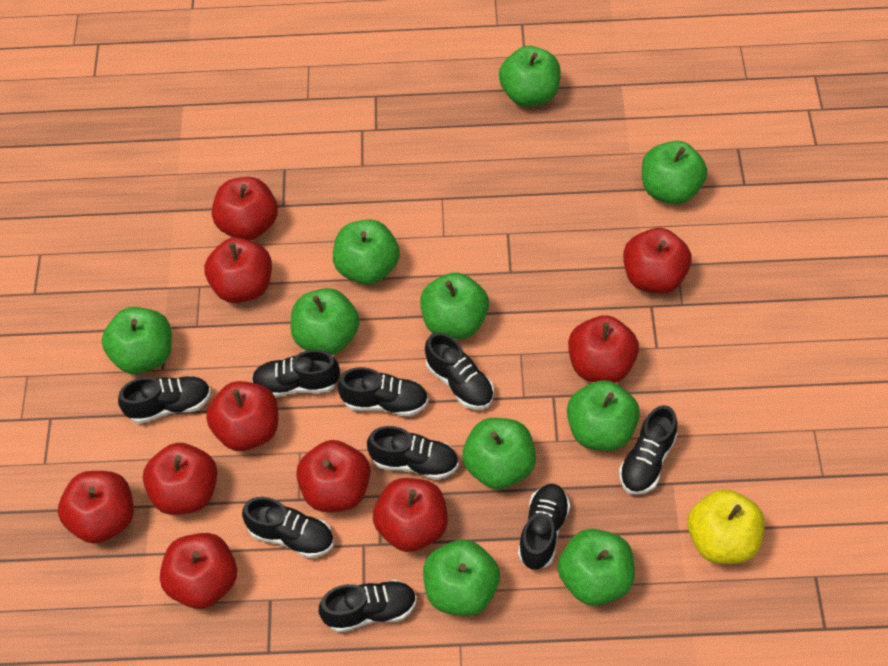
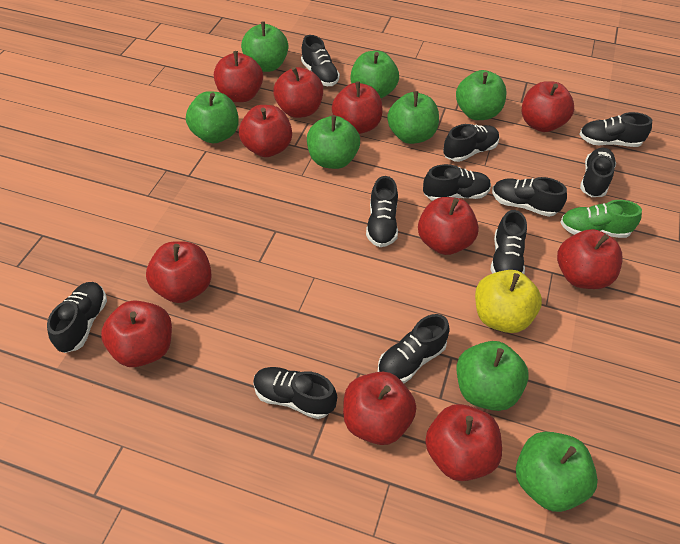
black shoe: [118,376,211,424] [242,497,334,558] [252,350,340,397] [319,580,417,633] [337,367,428,416] [367,426,459,480] [425,332,494,410] [518,484,570,570] [619,405,677,495] = 9 -> [47,282,107,353] [253,367,337,419] [301,35,340,86] [366,176,398,247] [378,314,450,383] [423,164,491,201] [443,124,499,162] [491,210,527,274] [492,177,567,217] [580,112,652,147] [580,148,616,197] = 11
green apple: [102,307,172,374] [291,288,360,355] [333,219,400,285] [420,272,489,339] [423,539,500,616] [462,418,536,489] [499,46,561,107] [558,529,635,606] [567,380,640,451] [642,141,707,204] = 10 -> [186,91,239,143] [241,22,288,72] [307,115,360,169] [350,51,399,98] [387,91,439,144] [456,70,507,120] [457,341,529,411] [516,432,598,512] = 8
green shoe: none = 0 -> [560,200,642,238] = 1
red apple: [58,471,134,544] [143,443,217,515] [160,533,237,609] [204,238,272,303] [206,381,278,451] [212,177,278,240] [296,440,370,512] [373,478,448,552] [568,315,639,383] [623,228,692,294] = 10 -> [101,300,172,367] [146,241,212,303] [214,51,263,102] [239,105,292,157] [273,67,323,118] [332,81,383,134] [343,372,416,445] [418,197,479,255] [425,404,502,481] [522,81,574,132] [557,229,622,289] = 11

